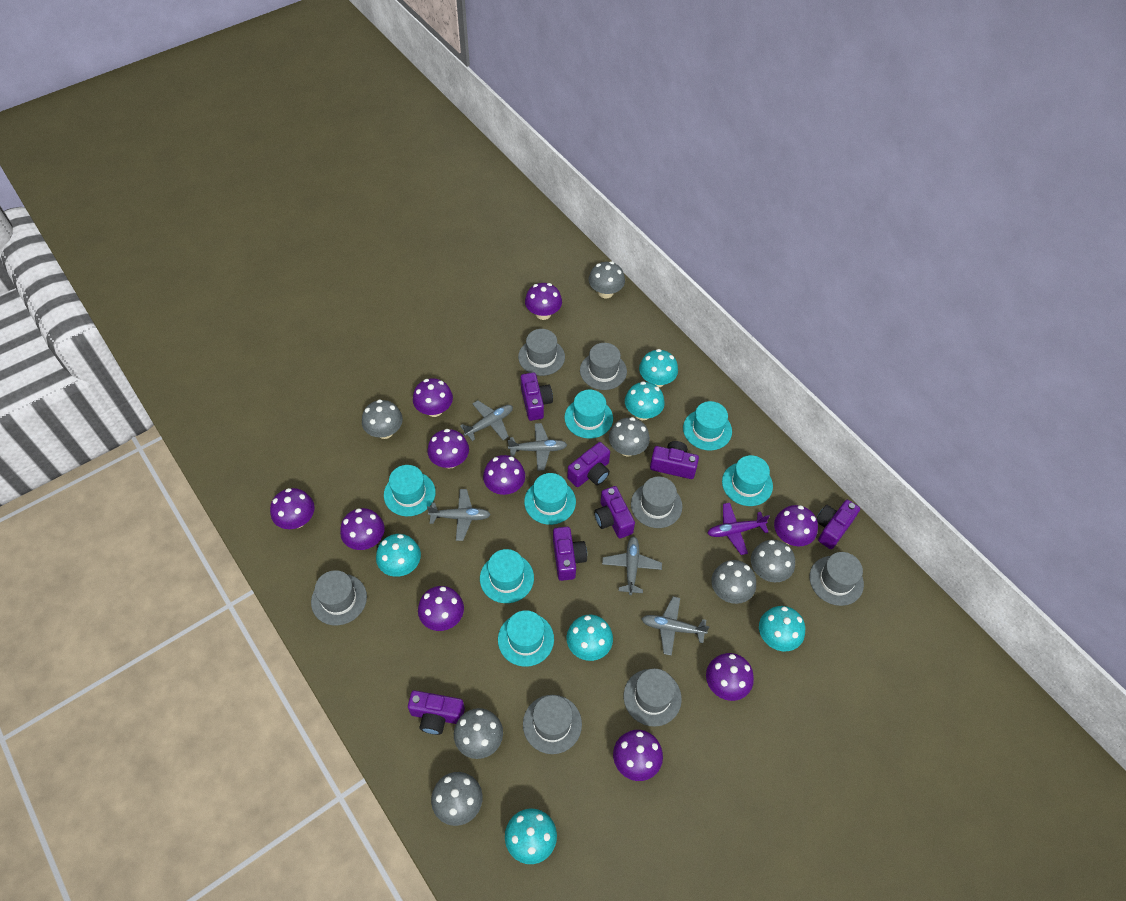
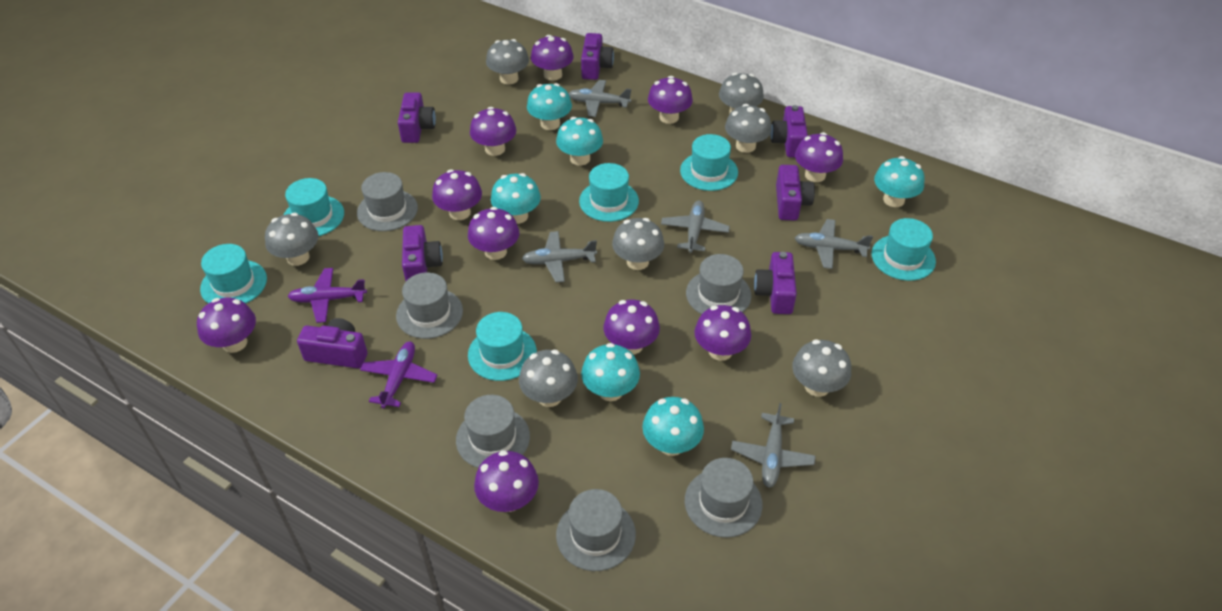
grey hat: [311,570,367,625] [518,329,565,376] [523,695,582,754] [580,343,627,390] [624,669,682,727] [631,477,682,528] [810,552,864,606] = 7 -> [357,172,418,231] [396,272,463,339] [456,395,530,468] [556,489,636,571] [685,458,762,538] [686,254,751,314] = 6
purple plane: [707,503,770,555] = 1 -> [288,268,367,323] [360,342,438,408] = 2
turquoise hat: [384,465,436,516] [480,549,534,603] [498,610,554,667] [524,473,576,525] [564,390,613,439] [683,401,732,451] [722,455,773,506] = 7 -> [200,244,267,303] [284,178,344,236] [468,312,537,381] [579,163,639,222] [680,134,738,191] [872,218,936,281] = 6

